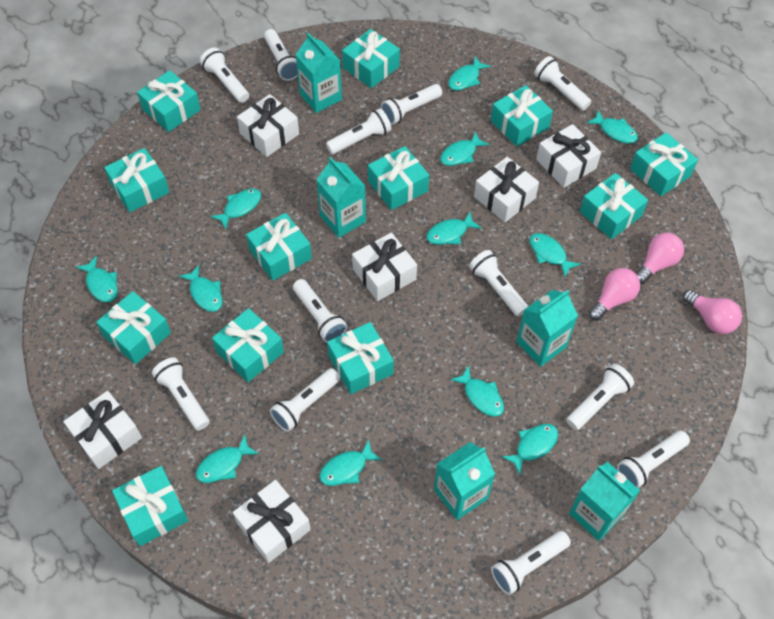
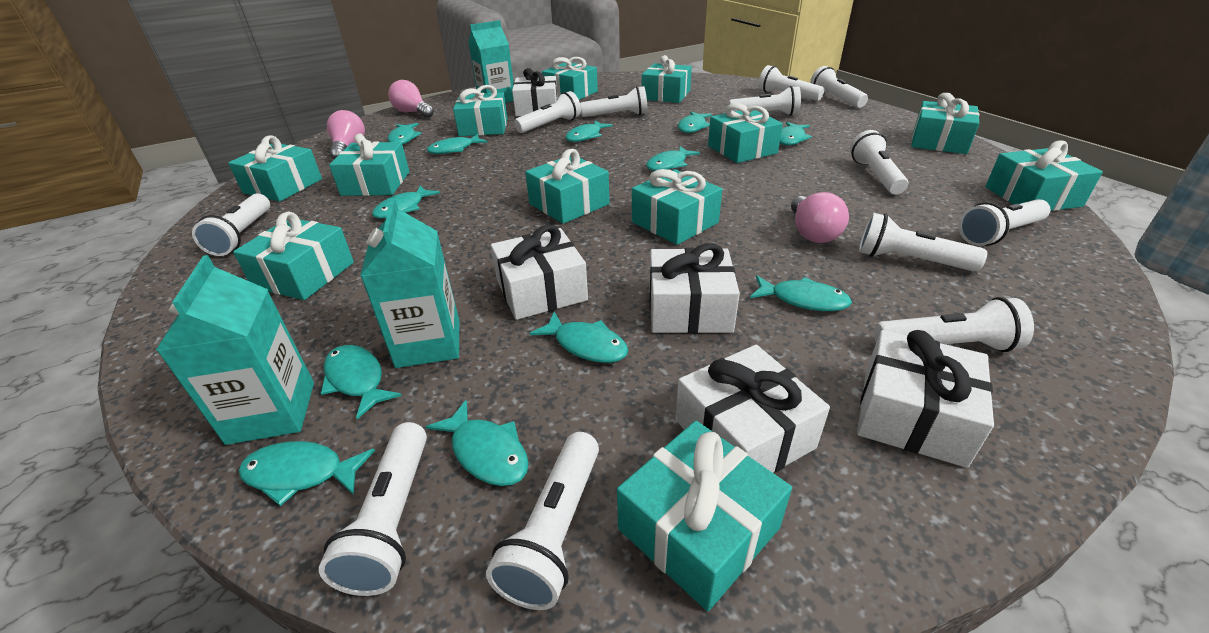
turquoise carton: [295,33,342,113] [316,157,366,238] [434,442,495,520] [516,290,578,367] [569,462,640,541] = 5 -> [156,255,314,445] [360,198,459,368] [468,20,514,103] = 3
white gift: [63,391,142,469] [233,480,311,563] [237,94,299,157] [352,233,417,301] [474,157,539,222] [536,124,601,188] = 6 -> [491,225,588,320] [512,68,558,116] [650,243,740,333] [676,345,830,473] [857,330,994,468] = 5

